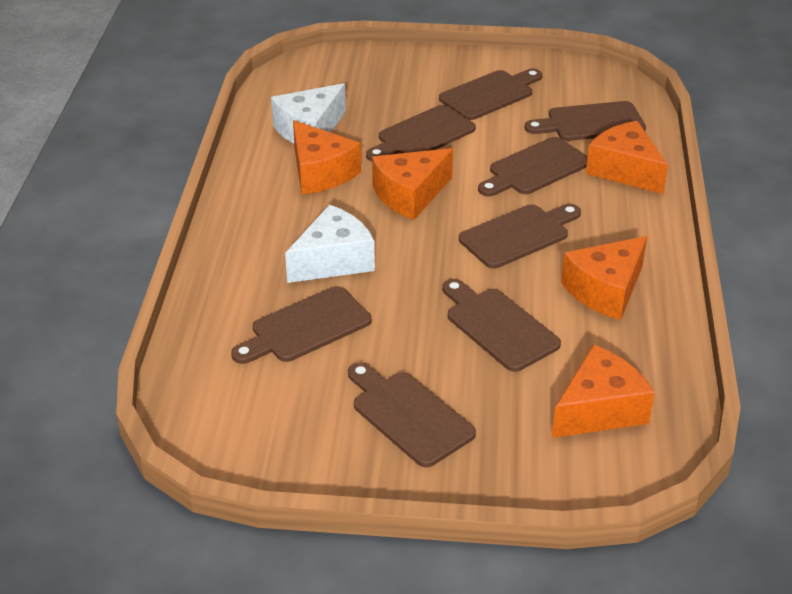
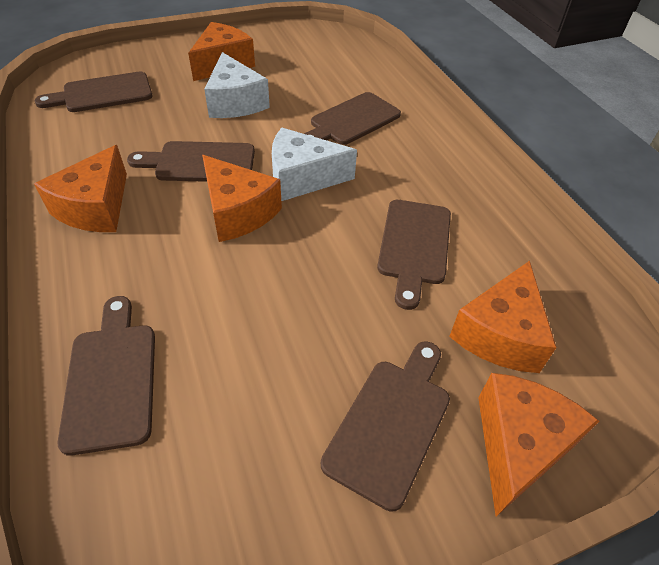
brown cutting board: [231,286,372,364] [348,362,476,467] [366,105,476,162] [439,69,542,120] [442,279,561,372] [459,204,581,269] [478,137,588,197] [525,101,646,141] = 8 -> [35,72,153,112] [57,296,155,456] [127,141,255,182] [304,92,401,145] [321,341,450,512] [377,200,451,310] = 6

